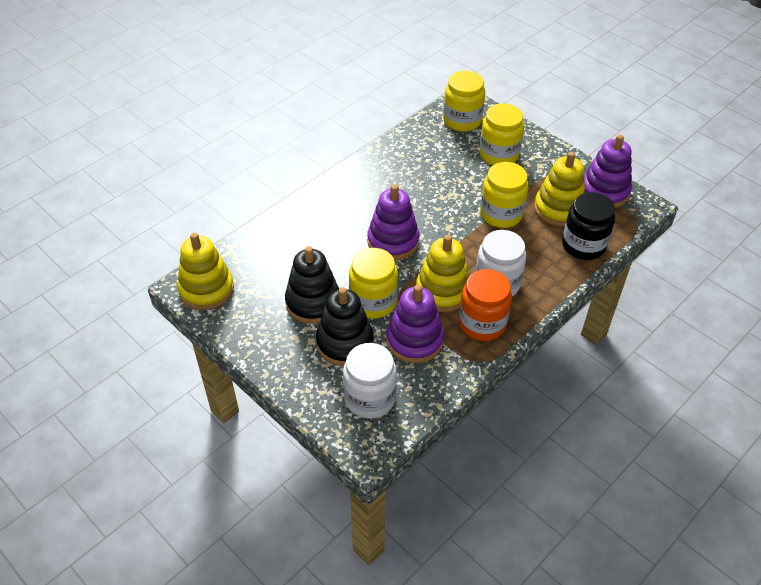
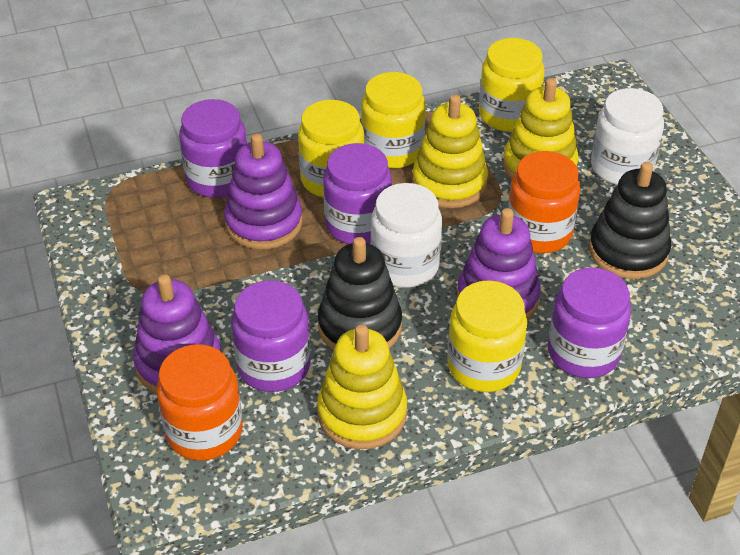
black jar: [562,192,615,260] = 1 -> none = 0
orange jar: [459,269,512,341] = 1 -> [157,344,243,461] [508,151,580,253] = 2
purple jar: none = 0 -> [179,99,247,198] [231,280,311,392] [323,143,392,244] [548,267,631,378] = 4

